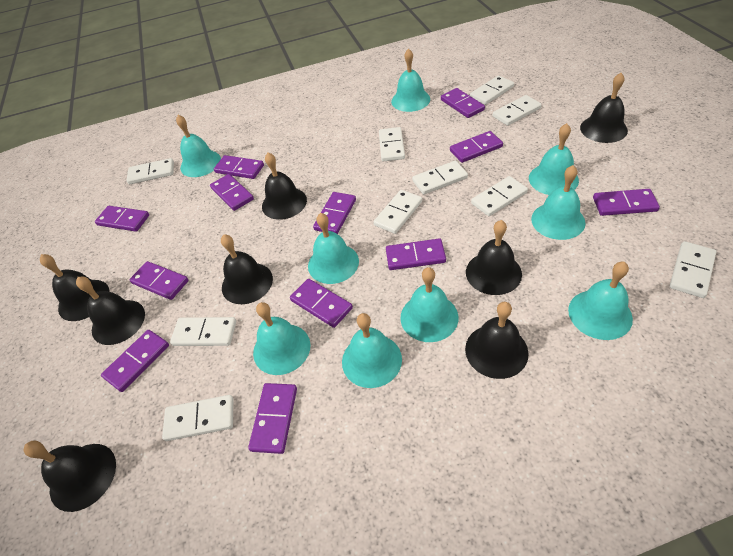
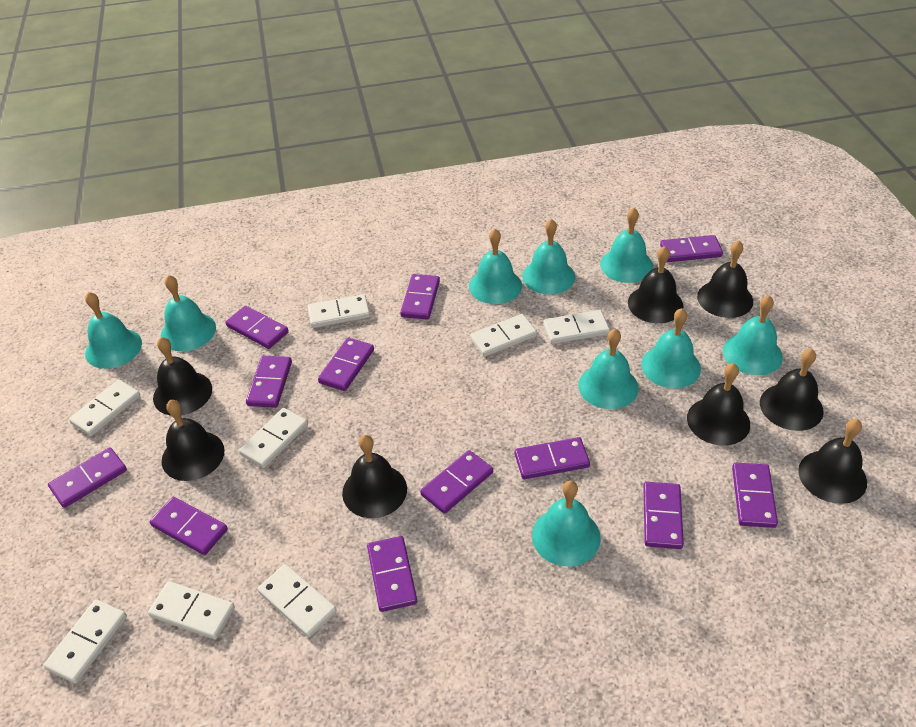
white domino: [126,158,174,184] [162,395,233,441] [170,317,236,346] [373,190,422,234] [379,127,405,162] [412,161,468,194] [470,76,514,105] [471,176,528,216] [492,95,542,126] [670,241,716,298] = 10 -> [43,599,127,684] [69,380,140,436] [148,581,235,639] [239,408,308,468] [257,564,337,637] [308,294,370,328] [470,314,537,357] [543,310,610,344] = 8

